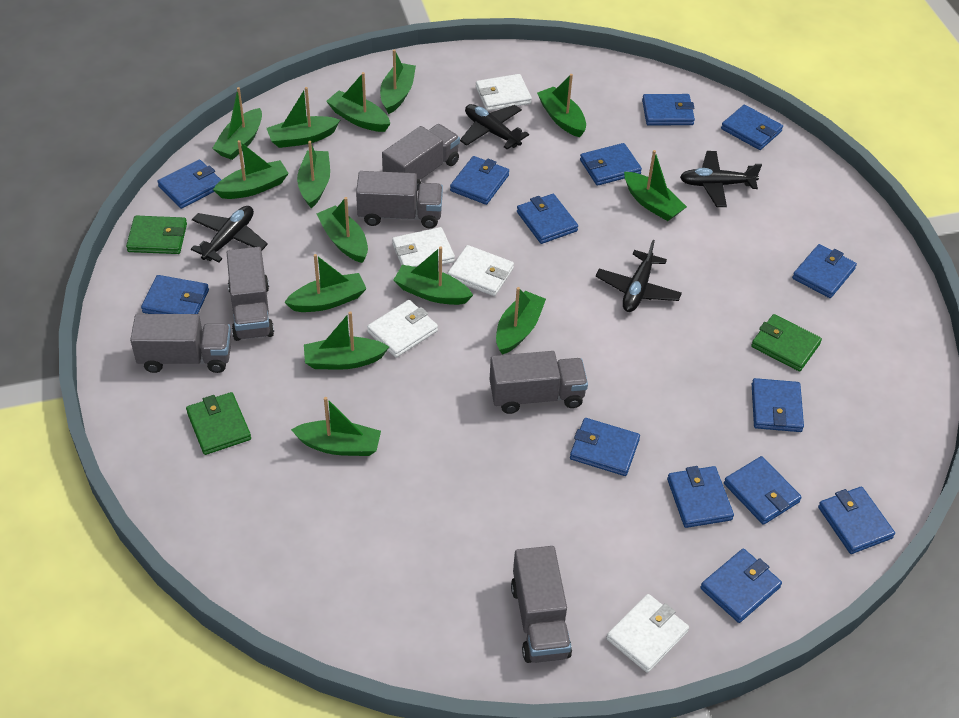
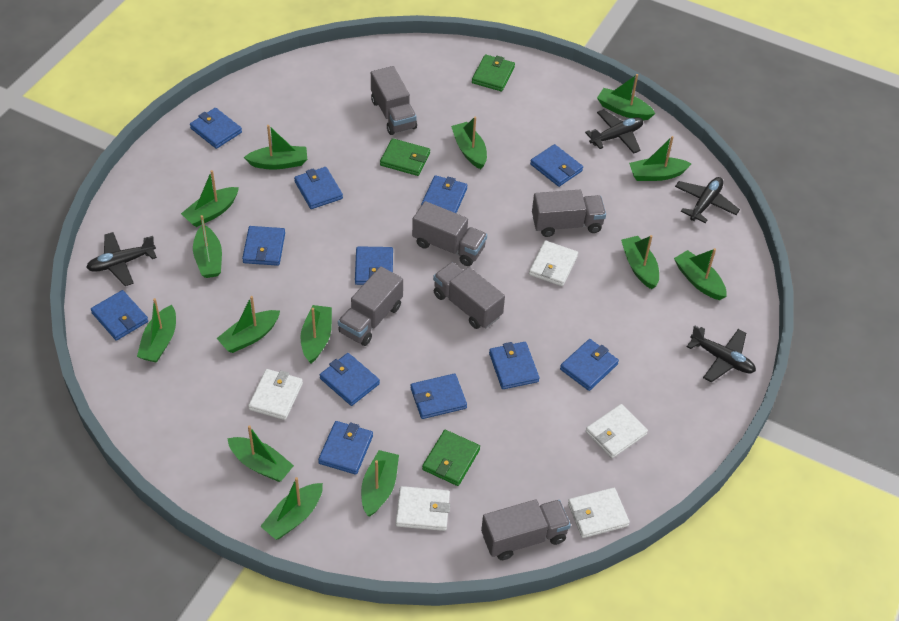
blue wallet: [141,275,209,314] [157,159,221,209] [450,156,509,205] [517,194,578,244] [570,418,640,476] [580,143,642,186] [642,94,695,125] [667,466,734,528] [700,549,782,623] [721,105,783,150] [724,456,802,525] [752,378,804,432] [792,244,857,298] [818,486,895,554] = 14 -> [91,290,148,341] [190,108,242,149] [242,226,285,266] [294,167,343,209] [318,421,373,475] [320,353,380,406] [355,246,393,285] [411,374,467,419] [421,175,468,213] [489,342,540,389] [530,144,583,187] [560,339,619,391] = 12

